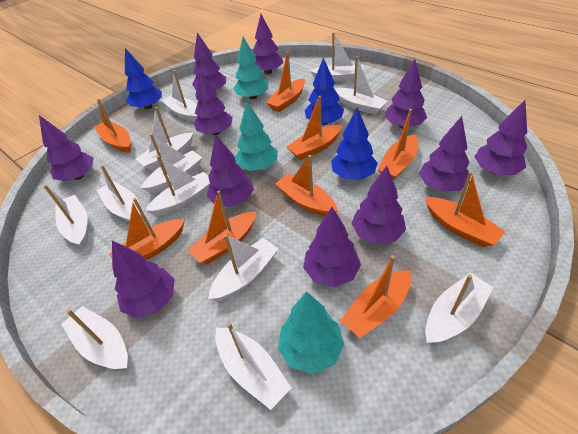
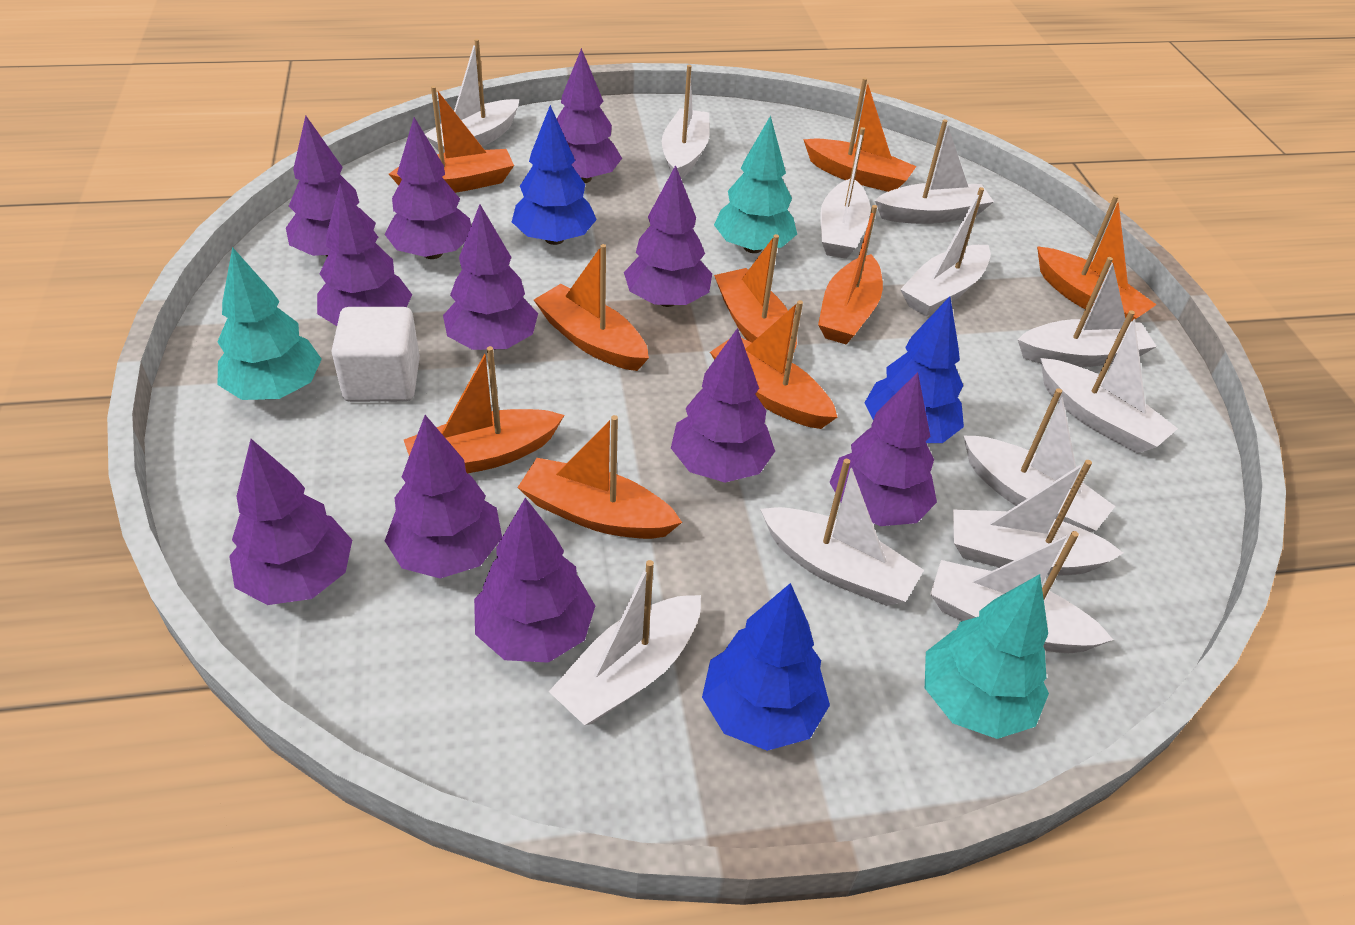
white cube: none = 0 -> [332,307,420,402] = 1

